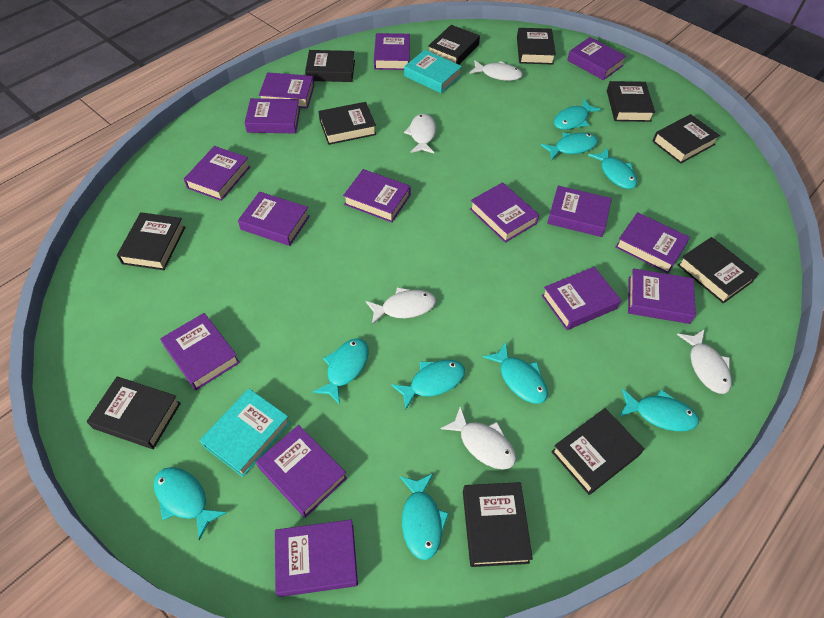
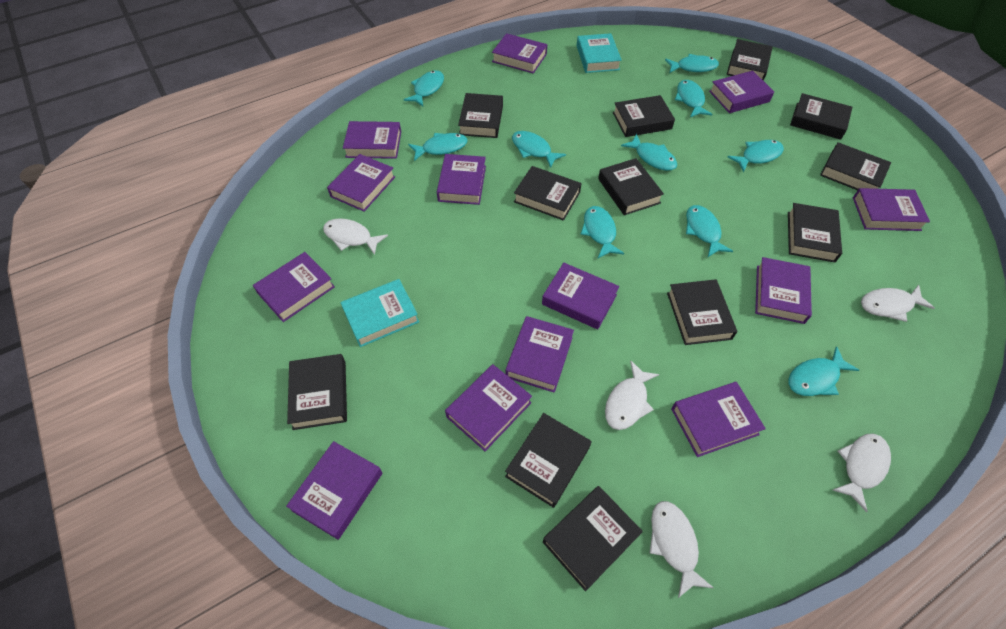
black book: [87,376,181,449] [117,212,185,270] [305,50,355,82] [318,102,376,145] [428,25,480,65] [463,482,533,567] [517,28,556,65] [551,408,644,495] [607,81,655,122] [652,114,720,164] [677,237,759,304] = 11 -> [287,354,347,430] [458,93,503,138] [505,413,591,508] [514,166,582,221] [543,486,643,591] [598,158,664,215] [613,95,675,137] [667,279,737,345] [727,39,773,81] [788,203,842,262] [790,93,852,140] [820,142,891,190] = 12
purple book: [160,313,240,390] [184,146,251,201] [238,192,310,246] [244,98,300,133] [256,425,347,518] [259,72,315,108] [275,520,358,597] [343,169,411,223] [374,33,410,70] [470,182,539,243] [542,267,621,330] [547,186,612,237] [567,37,626,80] [615,212,690,274] [628,268,696,324] = 15 -> [253,252,335,322] [286,441,382,540] [327,154,395,212] [343,121,401,159] [437,154,486,205] [445,364,532,451] [492,33,547,74] [505,316,574,393] [542,263,619,329] [671,382,766,457] [709,71,774,113] [755,257,812,324] [853,188,930,231] = 13
turquoise fish: [154,467,227,540] [313,338,369,405] [391,360,465,410] [400,474,449,560] [483,342,548,404] [541,133,598,160] [554,99,601,130] [588,148,637,189] [619,388,699,431] = 9 -> [403,70,444,106] [408,133,467,161] [512,131,566,168] [581,206,624,258] [621,134,677,171] [665,54,719,73] [675,80,712,117] [686,205,733,257] [728,140,784,172] [788,346,859,396] = 10

